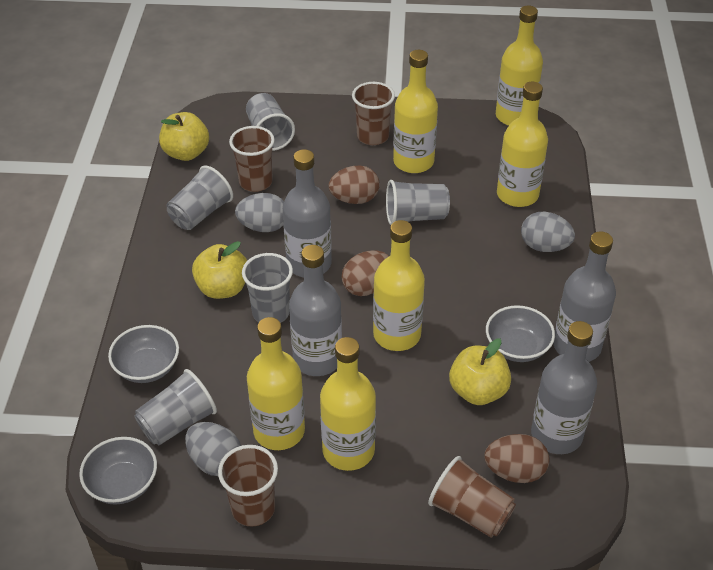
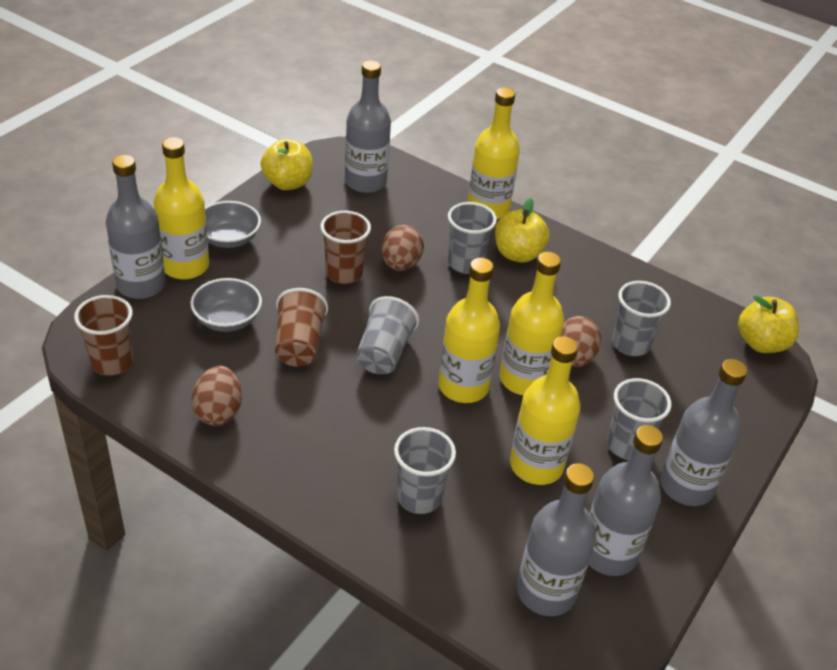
brown cup: [218,445,278,527] [229,126,275,192] [352,82,395,145] [428,456,516,538] = 4 -> [74,295,133,376] [275,288,328,367] [320,211,371,284] = 3
grey bottle: [283,149,332,277] [289,245,342,376] [531,321,597,454] [553,231,616,362] = 4 -> [106,155,165,299] [345,60,391,193] [517,463,596,616] [588,425,663,576] [660,359,747,506] = 5
grey bowl: [79,437,157,504] [108,325,179,383] [486,305,555,362] = 3 -> [190,278,262,332] [205,201,261,248] = 2
grey egg: [185,422,241,476] [235,193,284,232] [521,212,575,252] = 3 -> none = 0
yellow bottle: [247,317,305,450] [320,337,376,471] [373,220,425,351] [393,50,438,173] [496,6,543,126] [497,82,548,207] = 6 -> [154,137,209,279] [438,258,500,403] [468,87,520,219] [500,252,564,395] [510,336,581,485] = 5

